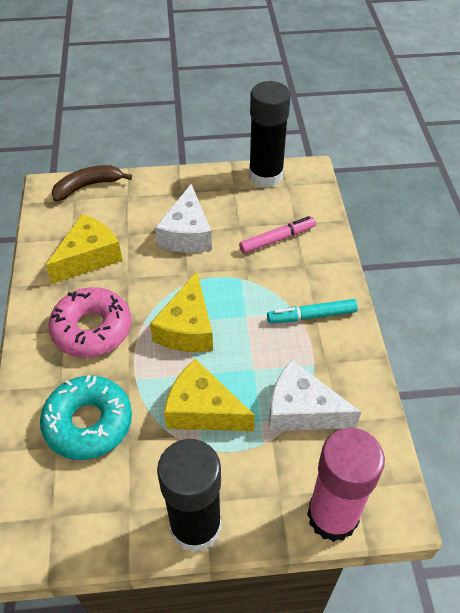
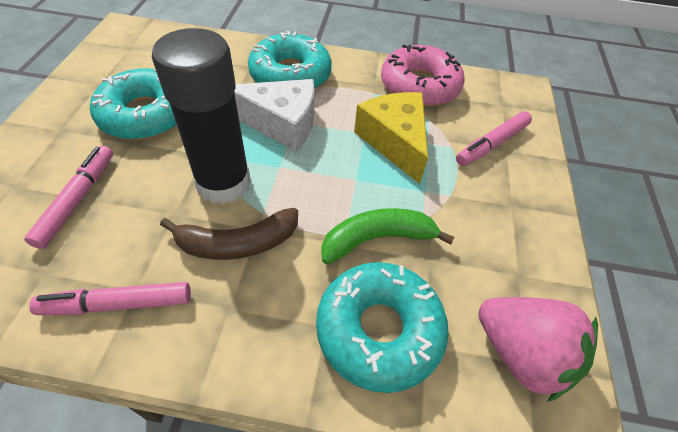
black glue stick: [157,439,222,553] [249,81,291,187] = 2 -> [152,28,251,204] = 1
green banana: none = 0 -> [321,208,455,264] = 1
pink glue stick: [307,428,385,542] = 1 -> none = 0
pink marker: [239,216,316,254] = 1 -> [24,146,113,249] [29,282,191,315] [456,111,532,166] = 3
pink strawberry: none = 0 -> [478,297,598,402] = 1
turquoise donut: [40,375,132,460] = 1 -> [90,68,177,140] [248,31,332,89] [316,262,449,393] = 3
turquoise marker: [267,299,358,323] = 1 -> none = 0
white cheese: [155,184,212,253] [269,360,361,431] = 2 -> [234,79,314,152] = 1
yellow cheese: [46,214,123,284] [150,272,213,352] [164,359,255,431] = 3 -> [354,92,428,184] = 1

